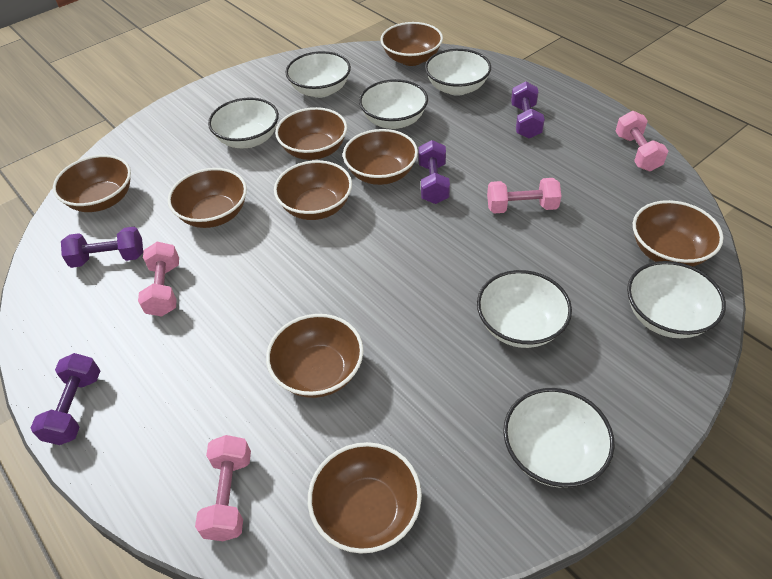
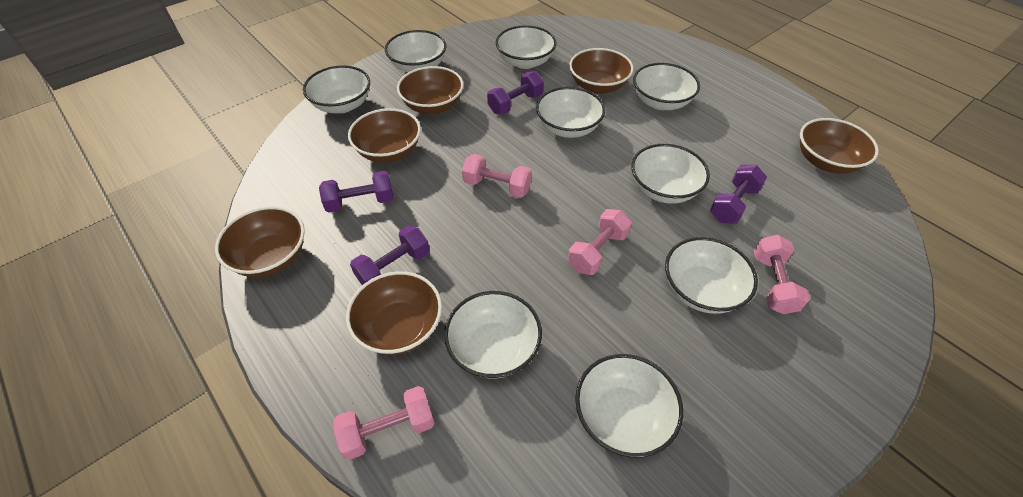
brown bowl: [53,155,131,212] [168,168,247,228] [266,314,364,398] [274,160,352,220] [275,107,347,160] [308,442,422,554] [343,129,418,185] [381,22,443,66] [633,200,723,266] = 9 -> [215,206,305,277] [346,271,442,355] [348,108,421,163] [397,66,464,114] [569,48,634,94] [800,118,879,174] = 6
white bowl: [208,98,279,148] [286,51,351,98] [359,79,428,129] [425,49,491,96] [477,270,572,348] [503,388,615,488] [627,261,726,338] = 7 -> [303,65,370,113] [385,30,447,72] [444,291,542,379] [496,25,556,69] [536,87,605,138] [575,354,683,458] [631,144,710,204] [633,63,700,110] [665,237,758,314] = 9

